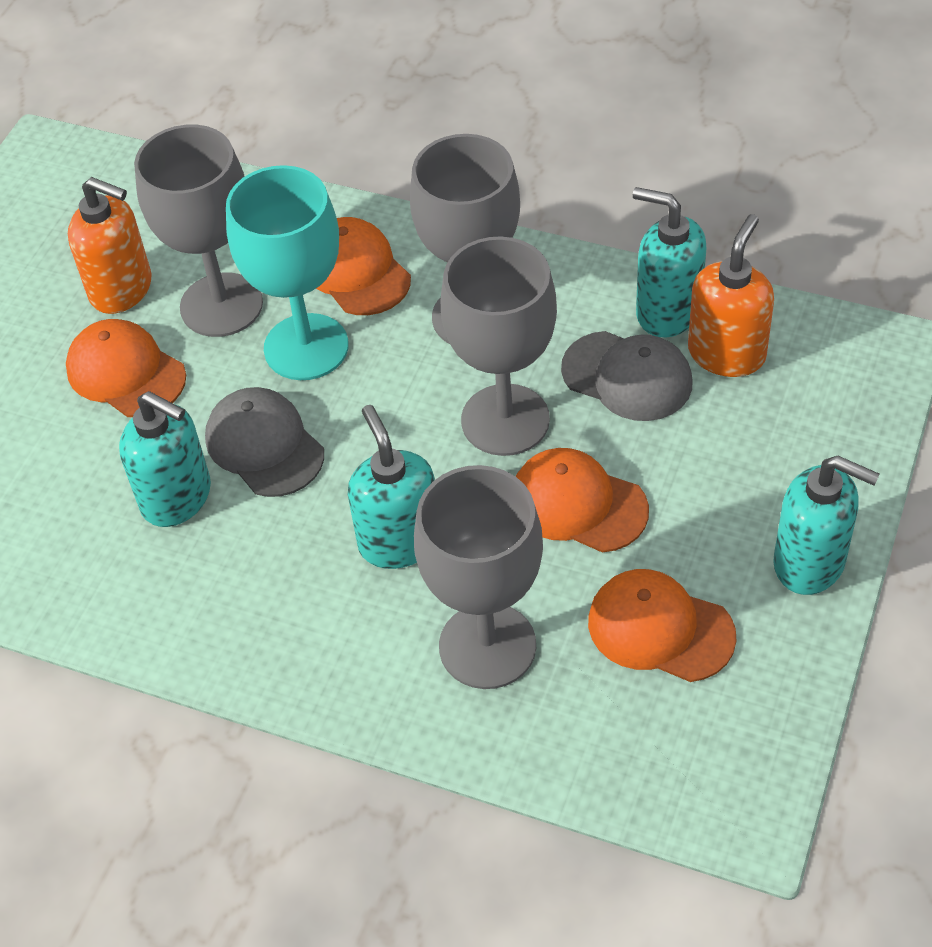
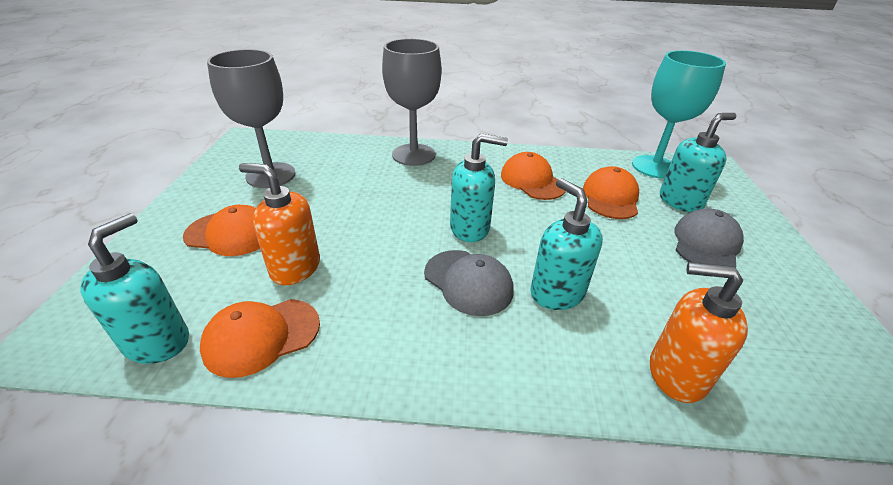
grey goblet: [134,125,263,337] [410,134,520,344] [414,465,543,689] [441,236,557,456] = 4 -> [207,49,296,188] [382,39,442,166] = 2

